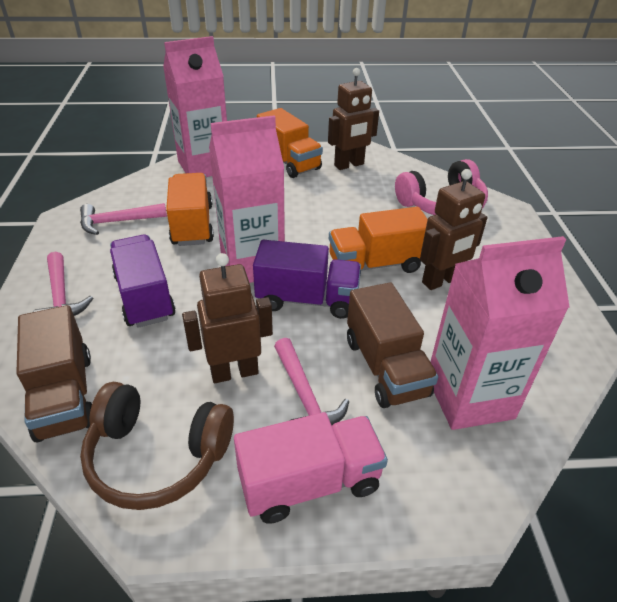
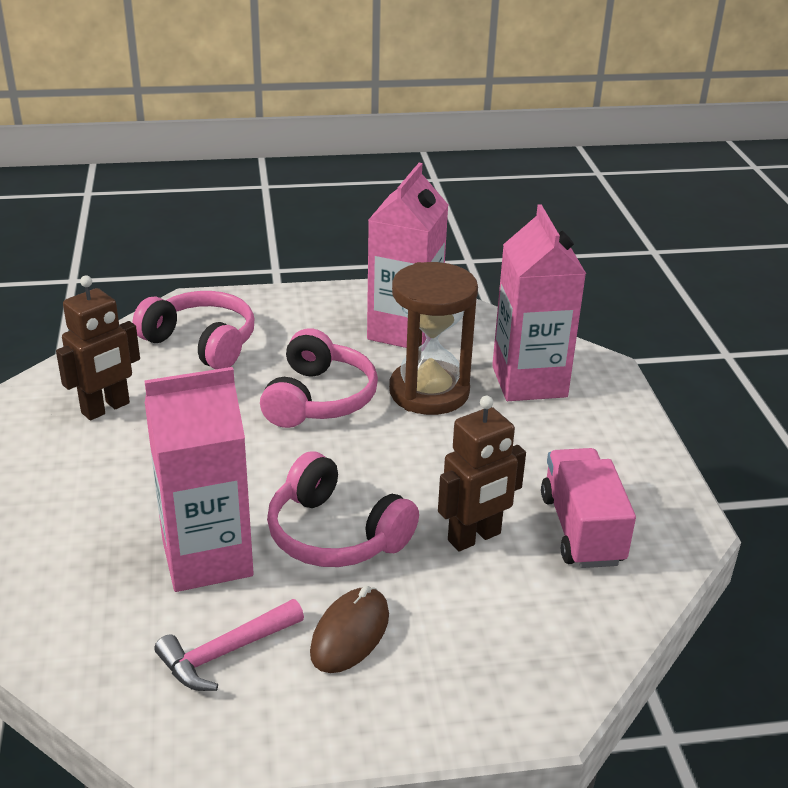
brown headphones: [80,382,234,510] = 1 -> none = 0
brown hourglass: none = 0 -> [389,262,478,415] = 1
brown mouse: none = 0 -> [310,586,389,673] = 1
brown robot: [182,253,273,383] [328,68,379,170] [420,169,487,290] = 3 -> [56,276,140,420] [438,396,526,551] = 2
brown truck: [16,305,92,442] [347,283,438,408] = 2 -> none = 0
orange truck: [166,173,214,246] [257,108,323,178] [329,207,428,275] = 3 -> none = 0
pink hammer: [33,252,93,316] [80,203,167,235] [274,338,349,425] = 3 -> [154,599,304,691] = 1
pink headphones: [395,159,488,215] = 1 -> [132,291,254,369] [260,328,378,428] [267,451,419,567] = 3
purple truck: [110,235,176,328] [253,240,361,319] = 2 -> none = 0

